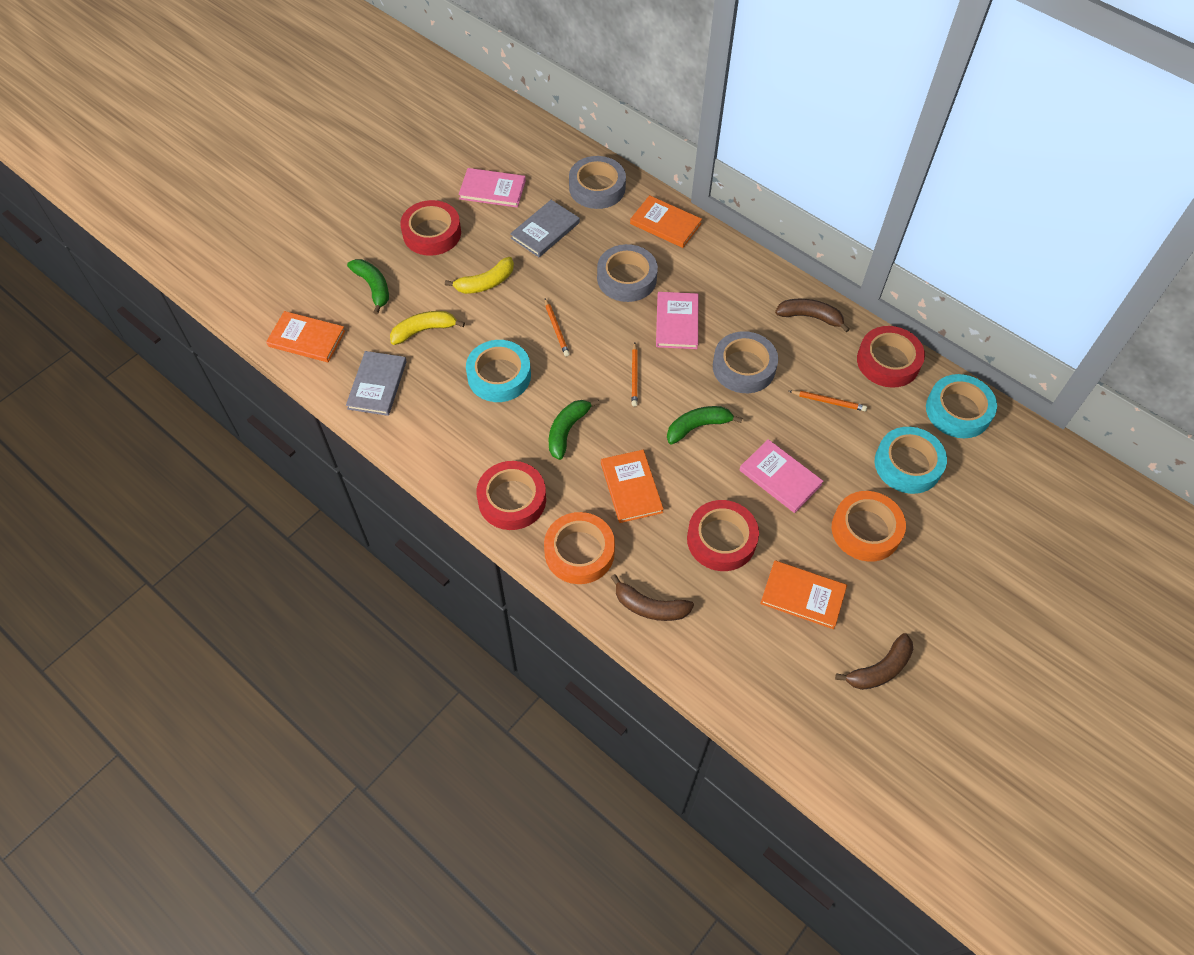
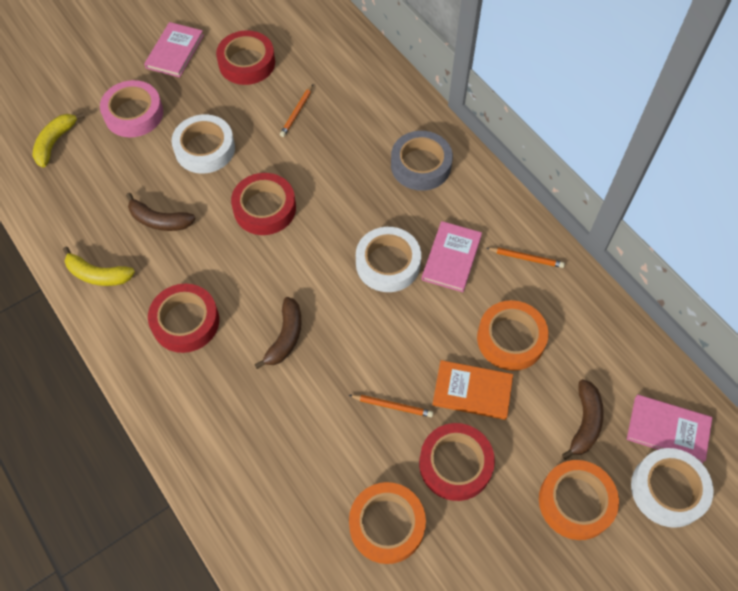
green banana: [347,259,389,314] [549,399,600,460] [667,406,742,445] = 3 -> none = 0
grey book: [346,351,407,416] [510,200,580,257] = 2 -> none = 0
grey tape: [569,156,626,209] [597,244,658,302] [713,331,778,393] = 3 -> [391,131,453,191] = 1
orange book: [266,311,345,362] [601,450,664,523] [630,195,702,248] [760,560,847,629] = 4 -> [432,360,513,420] = 1
orange tape: [544,512,615,584] [832,491,906,562] = 2 -> [349,482,426,564] [477,300,548,371] [539,460,619,540] = 3
pink tape: none = 0 -> [100,80,163,137] = 1
turquoise tape: [466,340,531,402] [875,427,947,494] [926,374,997,438] = 3 -> none = 0
white tape: none = 0 -> [171,114,235,174] [356,227,421,292] [631,448,714,528] = 3

